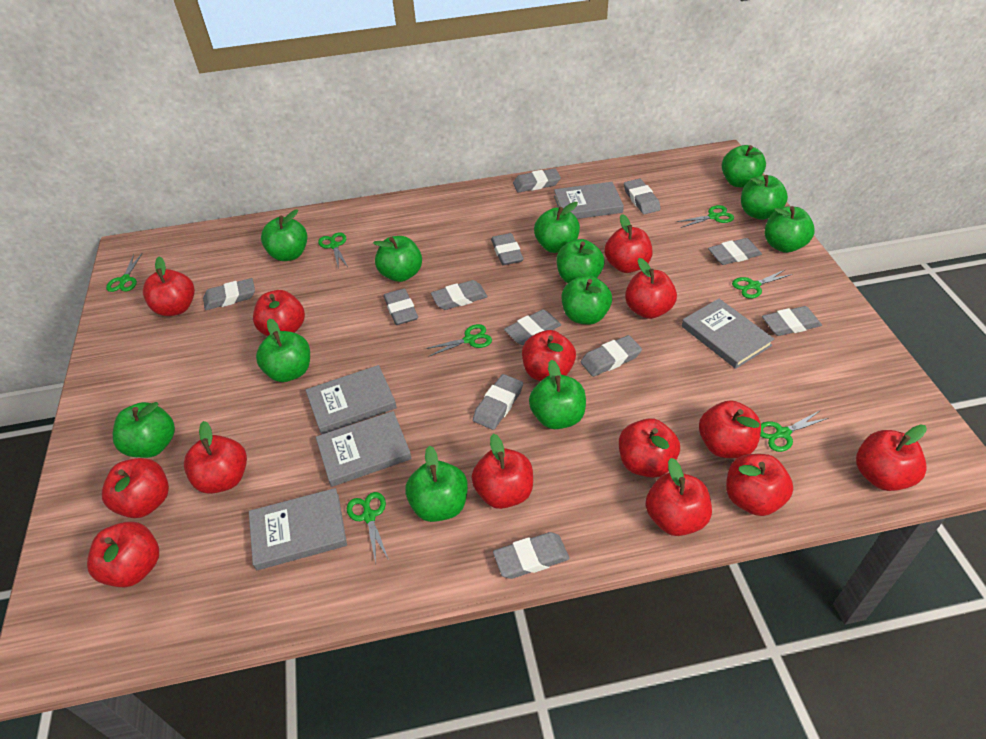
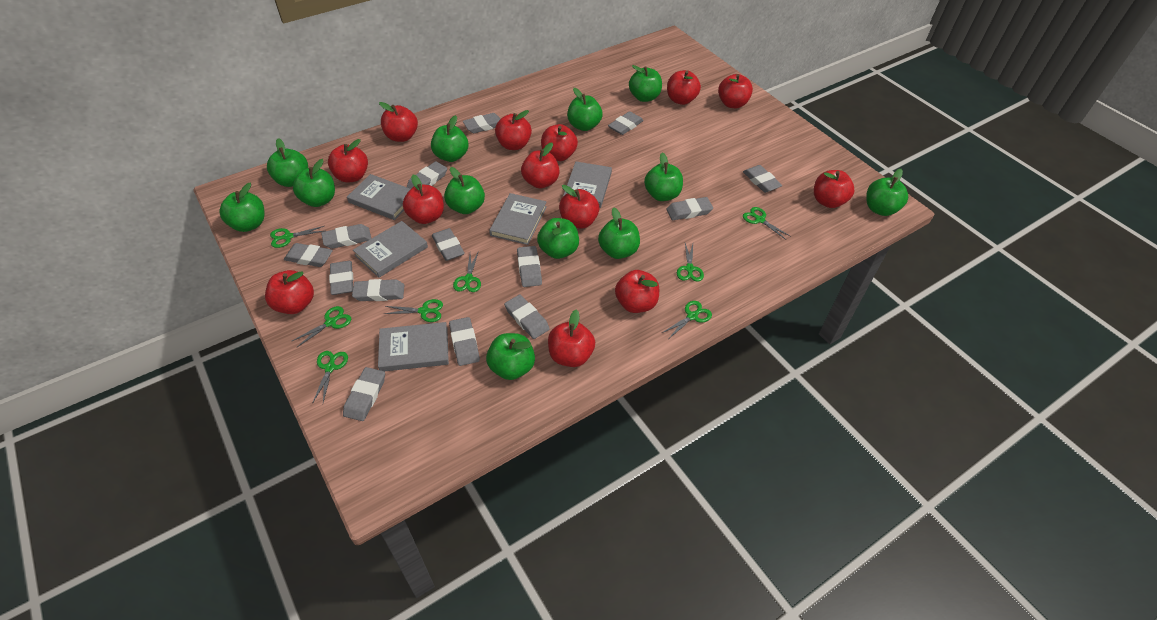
green scissors: [106,254,142,292] [318,232,348,269] [347,492,389,563] [425,324,492,356] [677,205,734,228] [732,269,792,299] [760,411,829,452] = 7 -> [270,226,324,248] [292,306,351,347] [312,351,348,404] [384,299,443,322] [453,253,481,292] [662,301,712,338] [677,243,704,282] [743,207,791,240] = 8
grey eraser: [203,278,255,310] [384,288,418,325] [431,280,488,310] [473,374,523,430] [491,233,524,265] [493,532,569,579] [504,309,561,345] [513,168,561,193] [580,335,642,377] [624,179,661,214] [708,238,762,265] [762,306,822,336] = 12 -> [284,243,333,267] [321,224,371,249] [329,261,353,295] [343,367,385,421] [352,279,404,301] [407,161,447,189] [432,228,465,261] [449,317,480,366] [463,113,500,133] [504,295,550,339] [517,246,542,287] [608,111,644,135] [666,197,713,220] [743,165,783,193] = 14
red apple: [87,522,159,587] [102,458,169,518] [143,257,195,316] [184,421,247,494] [253,290,305,336] [471,434,533,509] [522,330,576,381] [604,214,652,273] [619,418,680,478] [625,258,677,319] [645,458,712,536] [699,400,761,458] [726,454,793,516] [856,424,927,491] = 14 -> [265,270,314,314] [328,139,368,183] [379,102,418,142] [403,175,444,224] [495,110,532,150] [521,142,560,188] [541,124,578,161] [548,309,595,367] [559,185,599,229] [615,270,659,313] [667,70,701,105] [718,74,753,108] [814,170,854,208] = 13

